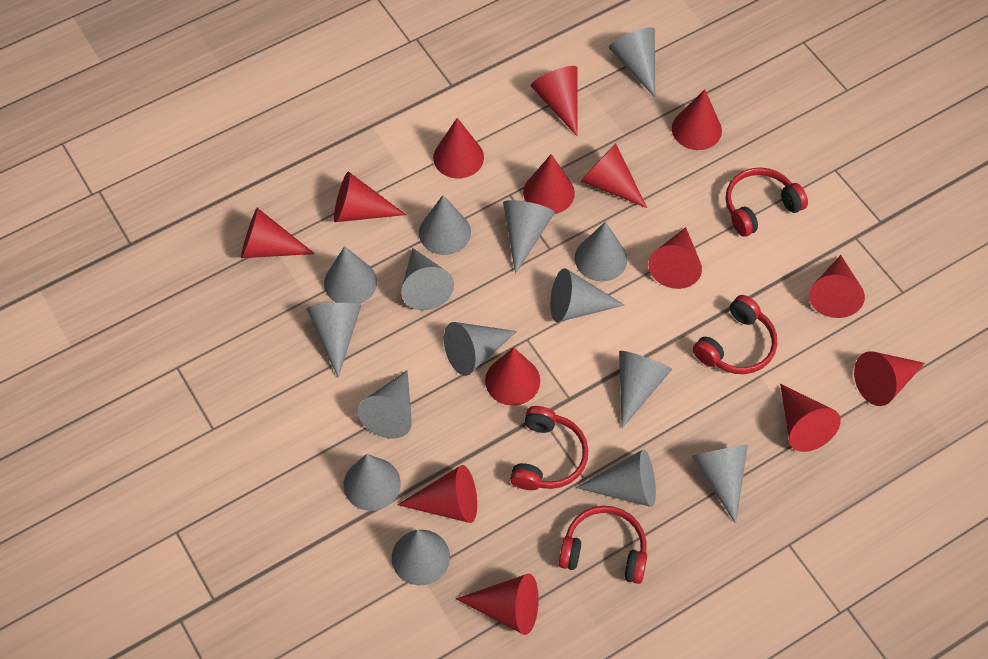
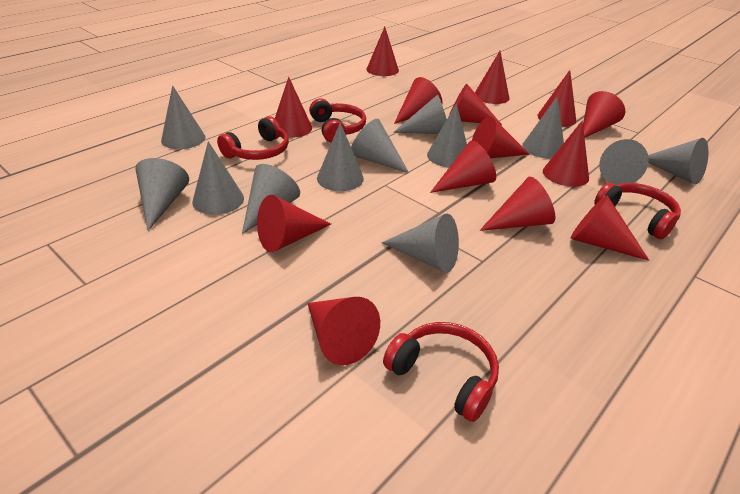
grey cone: [306,303,361,378] [324,246,377,304] [344,454,401,511] [358,370,412,439] [392,530,450,585] [401,248,454,310] [419,195,471,255] [444,322,517,376] [503,200,555,274] [550,268,624,322] [575,222,627,282] [576,449,656,507] [609,27,655,97] [619,351,672,428] [692,444,748,524] = 15 -> [135,158,189,231] [161,85,206,149] [192,141,244,215] [242,164,300,234] [317,122,364,191] [351,119,409,173] [381,214,459,273] [393,95,447,134] [427,103,467,167] [522,97,564,159] [599,139,649,185] [648,138,709,184] = 12

